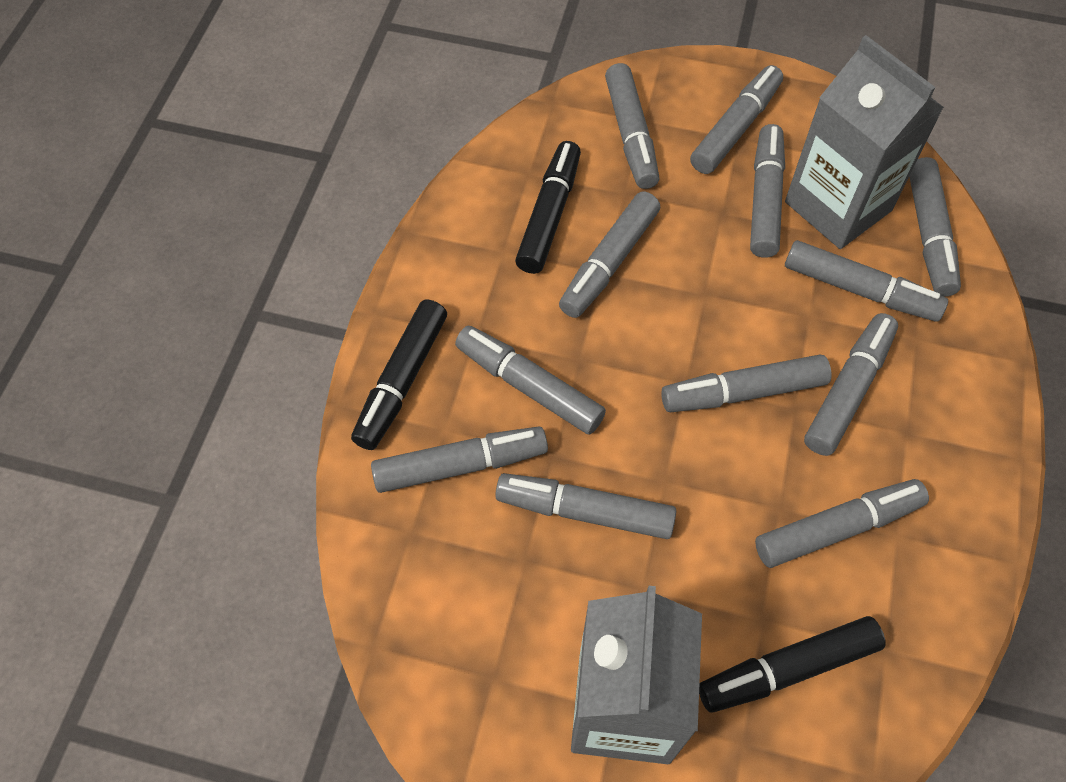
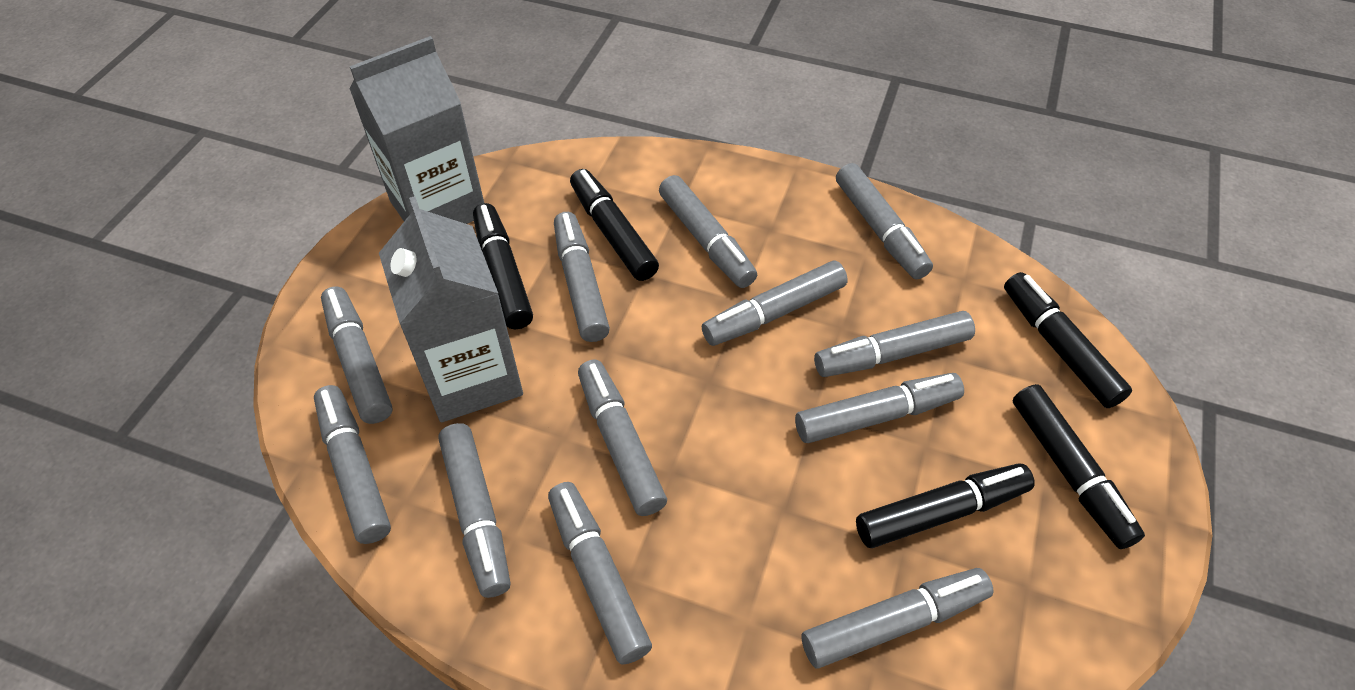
black marker: [351,299,447,450] [515,141,581,274] [699,616,886,712] = 3 -> [473,203,533,330] [570,169,659,281] [856,463,1035,548] [1004,272,1132,408] [1013,384,1145,549] = 5

